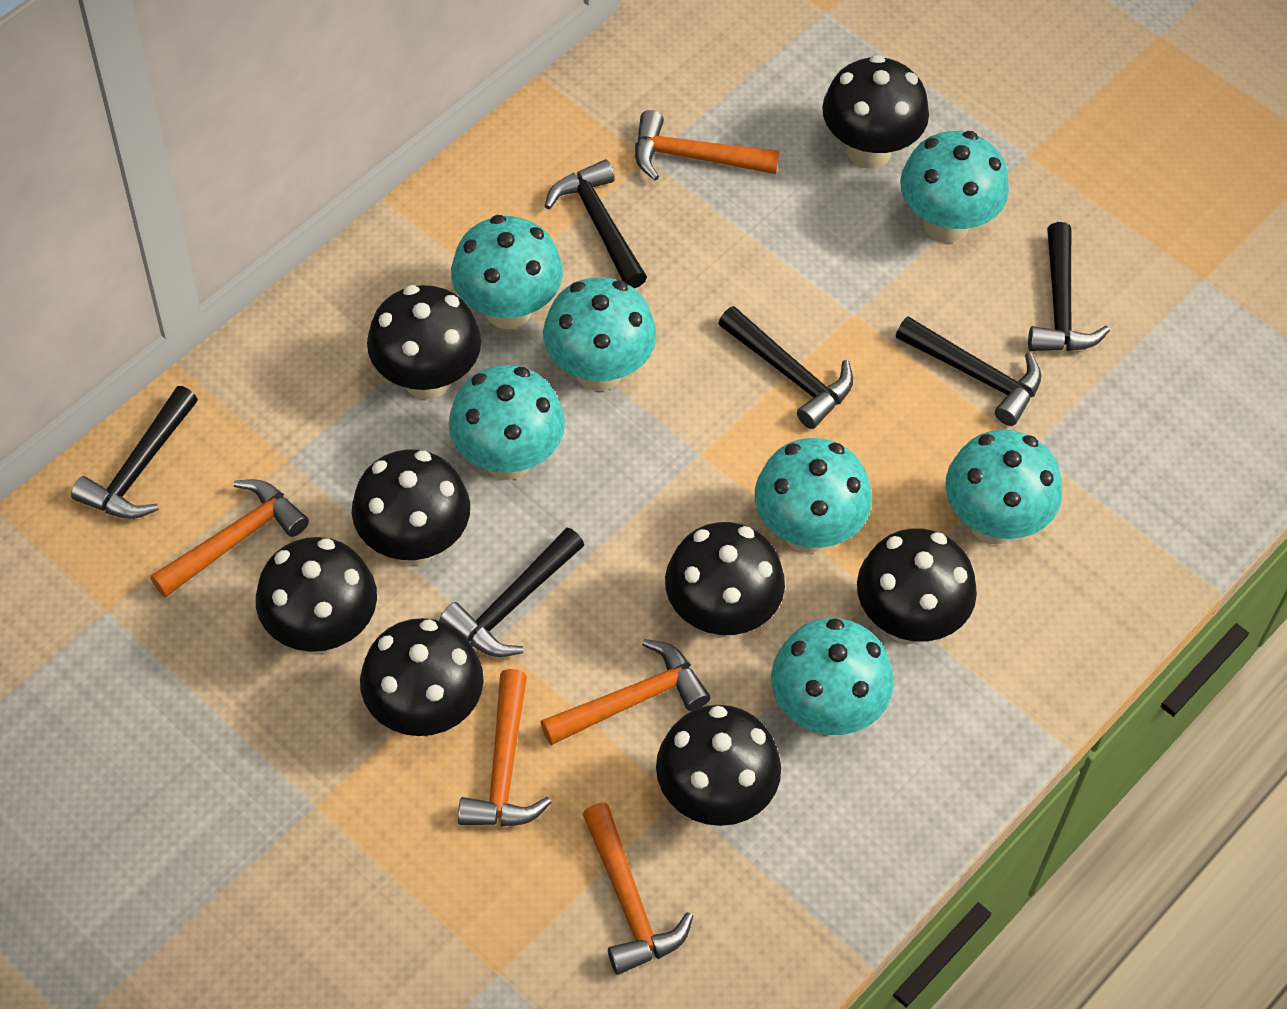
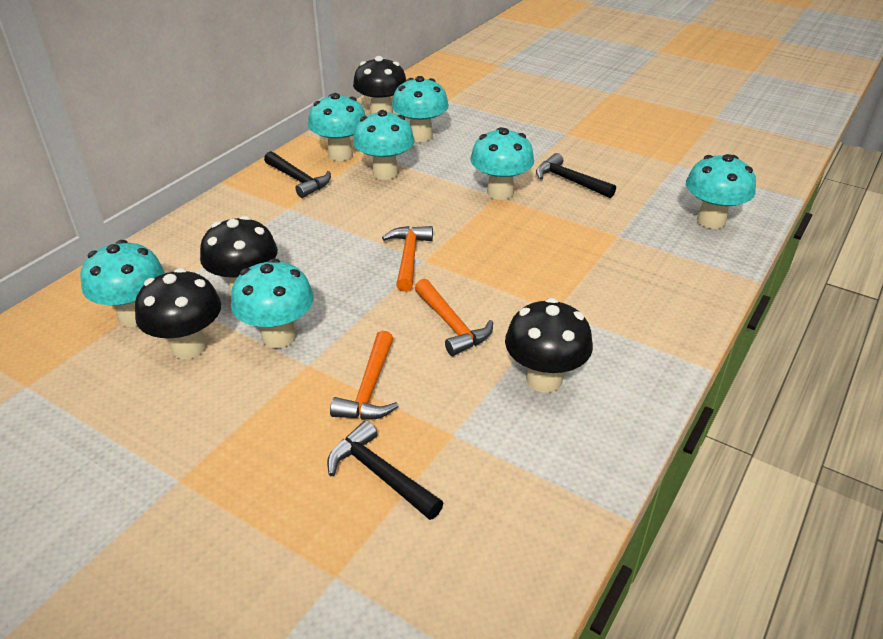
black hammer: [71,386,198,519] [440,528,584,657] [545,159,647,288] [718,306,853,429] [896,316,1041,426] [1028,222,1110,351] = 6 -> [264,151,331,198] [327,420,443,520] [536,153,616,198] = 3
black mushroom: [256,537,377,654] [352,450,470,565] [360,618,484,736] [367,285,481,400] [656,705,781,826] [665,522,785,638] [822,55,929,169] [857,528,977,644] = 8 -> [135,268,221,359] [200,216,278,293] [353,56,407,114] [505,298,593,393] = 4
orange hammer: [150,479,309,598] [458,669,552,826] [540,639,710,745] [582,803,693,975] [635,110,780,181] = 5 -> [330,331,399,420] [382,226,433,292] [415,279,493,356] = 3

